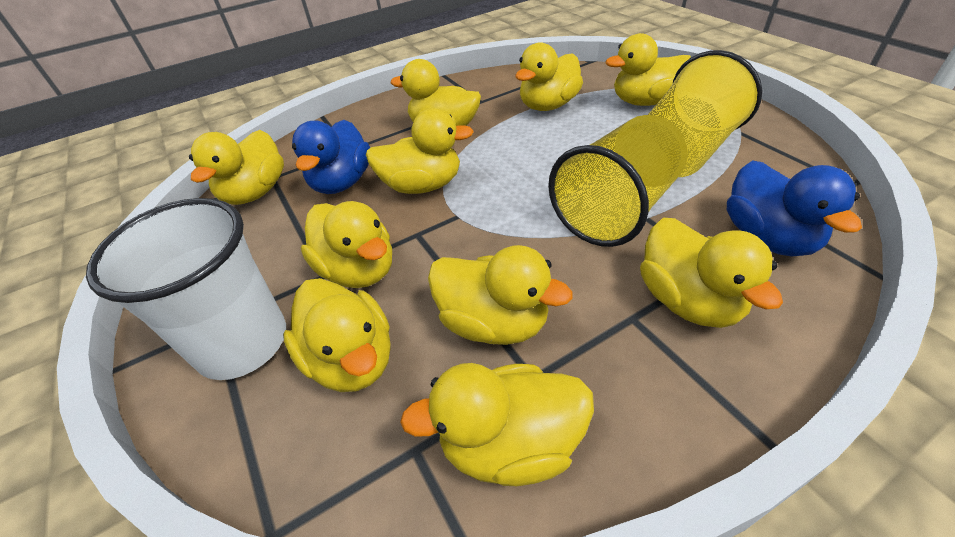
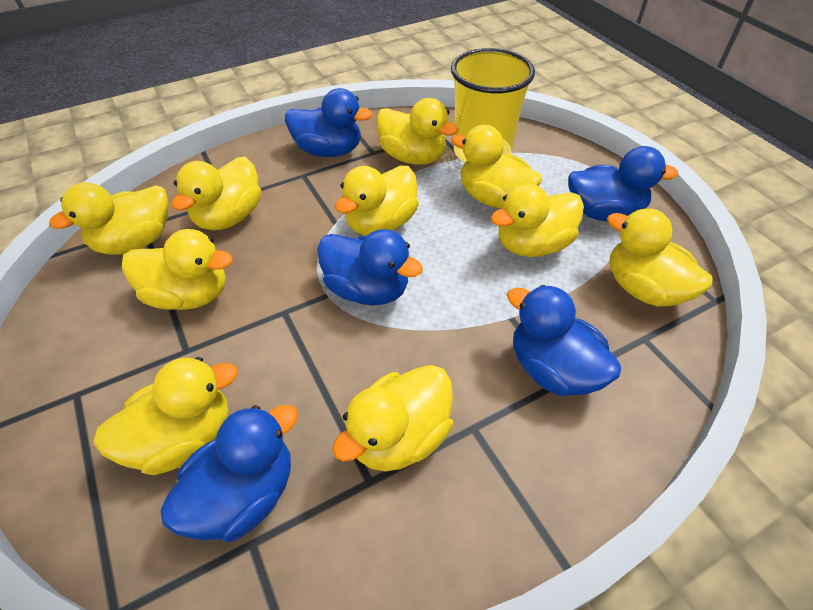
blue duck: [292,120,370,194] [727,160,862,257] = 2 -> [161,405,298,542] [285,88,373,157] [317,229,423,306] [507,285,621,396] [568,146,679,221] = 5
white cup: [86,198,286,380] = 1 -> none = 0
yellow cup: [548,115,688,247] [648,50,762,177] = 2 -> [451,48,535,162] = 1

